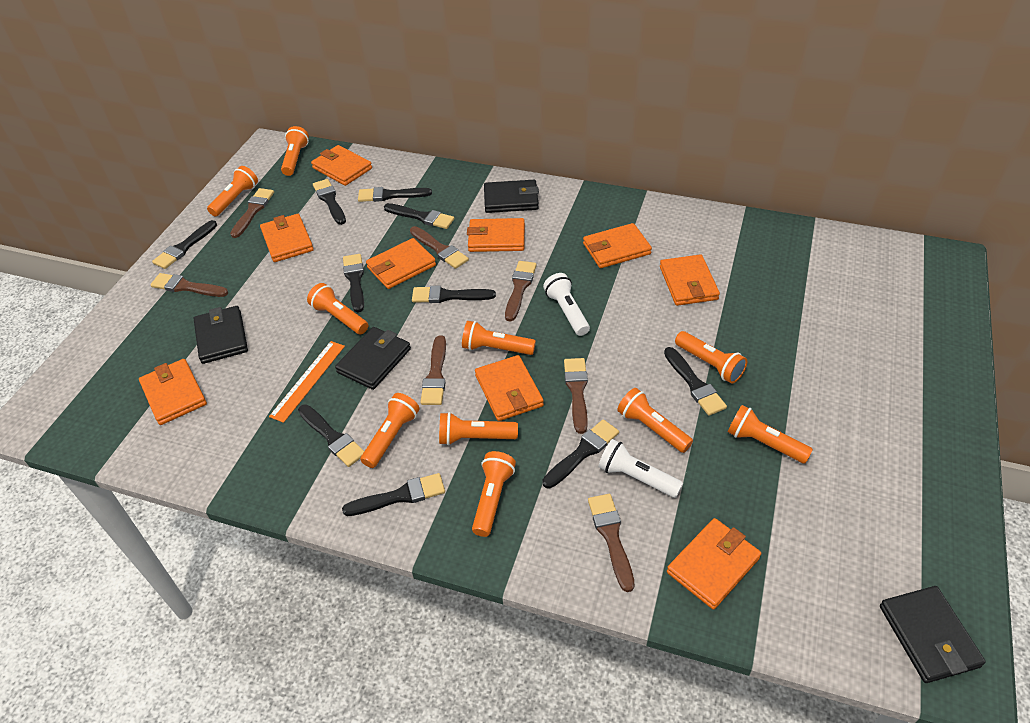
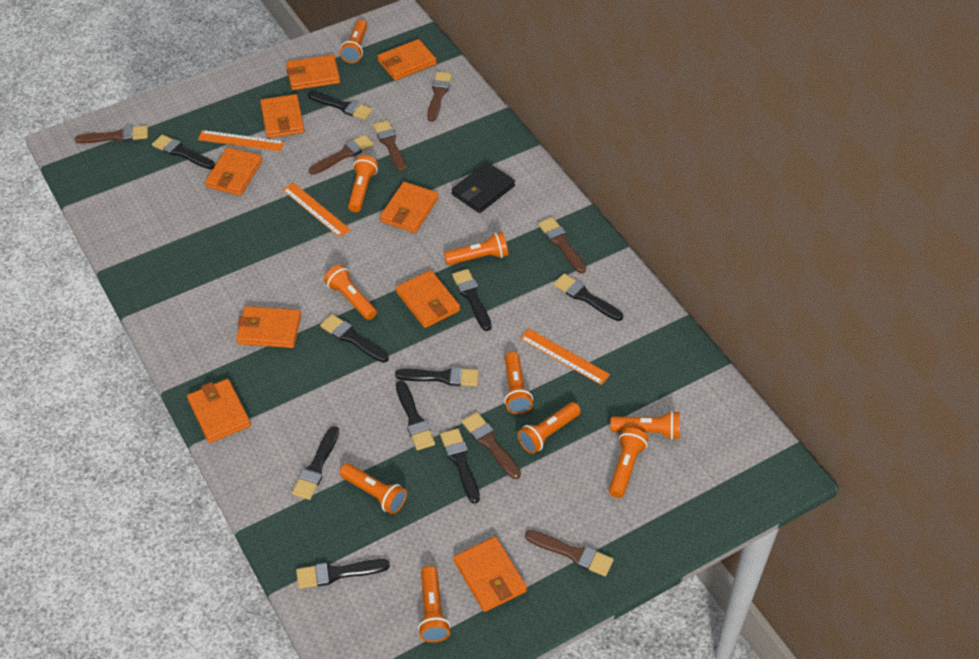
black wallet: [194,306,248,364] [335,327,411,390] [484,180,539,213] [880,586,986,683] = 4 -> [451,162,515,213] = 1
orange ruler: [269,341,345,423] = 1 -> [198,130,285,151] [282,182,351,237] [520,329,610,385] = 3
white flashlight: [543,273,590,336] [598,439,683,498] = 2 -> none = 0

